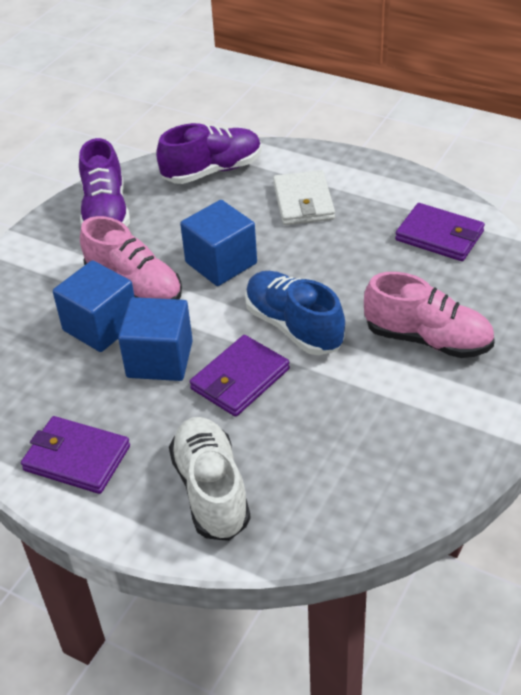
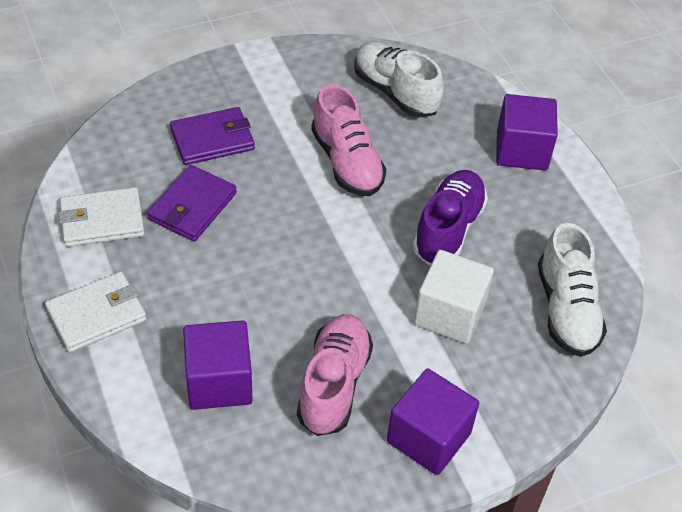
blue cube: [53,260,135,352] [118,297,193,381] [180,200,257,286] = 3 -> none = 0
blue shoe: [245,271,345,355] = 1 -> none = 0
purple cube: none = 0 -> [183,320,252,410] [387,369,479,475] [496,94,558,170] = 3
purple shoe: [79,138,130,226] [156,123,262,184] = 2 -> [413,170,488,265] = 1
purple wallet: [21,416,130,494] [190,335,290,417] [395,203,485,261] = 3 -> [147,165,237,242] [170,107,255,165] = 2
white cube: none = 0 -> [414,250,494,344] = 1
white shoe: [169,417,251,541] = 1 -> [354,41,444,118] [538,223,607,357] = 2
white wallet: [273,170,335,225] = 1 -> [45,272,147,352] [59,187,145,247] = 2

